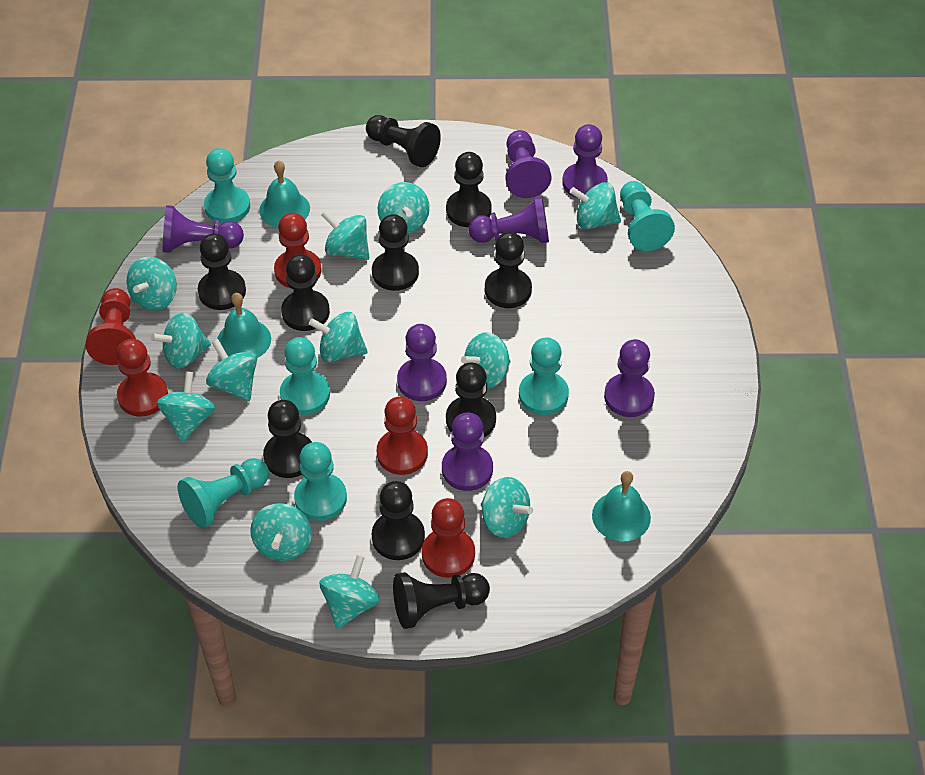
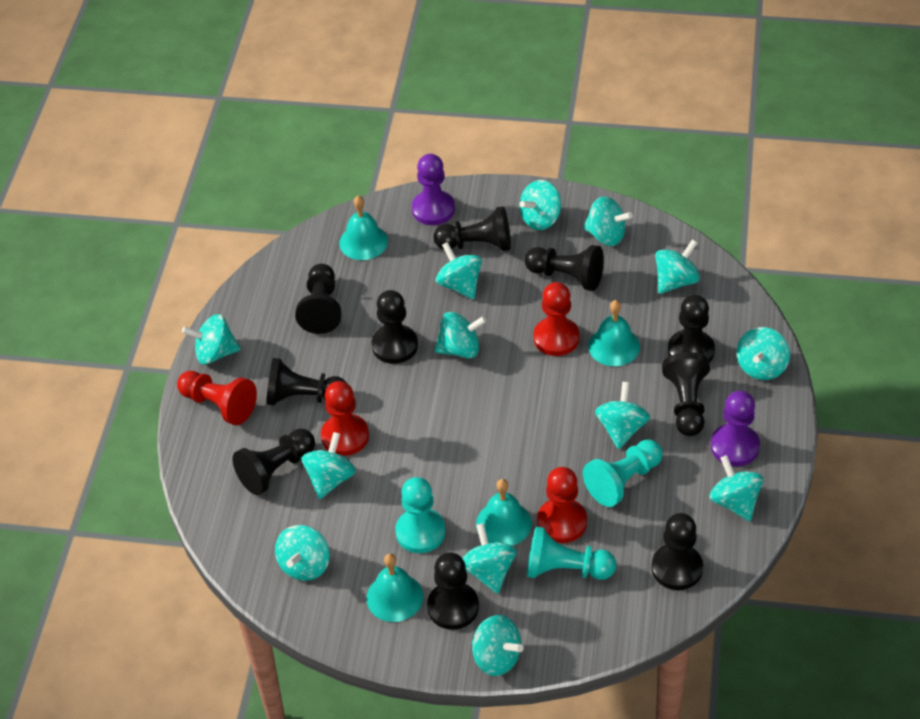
purple pawn: [163,205,244,253] [397,324,447,401] [442,412,493,491] [468,196,549,243] [506,130,551,198] [562,124,608,198] [604,339,655,417] = 7 -> [412,154,455,225] [711,391,760,466] = 2
red pawn: [86,288,136,365] [116,339,168,417] [274,213,322,288] [377,396,428,475] [422,498,475,578] = 5 -> [177,371,257,425] [321,381,369,456] [533,282,580,356] [537,467,587,543] = 4
turquoise bell: [217,293,271,358] [259,160,310,228] [592,471,651,542] = 3 -> [339,196,388,260] [366,553,423,622] [476,479,532,546] [588,300,640,366] = 4
turquoise pawn: [178,458,269,528] [204,148,250,223] [280,337,330,415] [294,442,347,521] [519,337,569,415] [620,181,675,251] = 6 -> [395,477,446,553] [527,526,616,580] [583,439,663,507] = 3
turquoise spinning top: [127,257,177,311] [151,313,211,369] [157,371,215,442] [206,339,257,401] [250,503,312,561] [309,312,368,362] [320,555,380,629] [321,210,369,260] [378,182,430,234] [461,332,510,389] [481,477,533,538] [570,182,621,229] = 12 -> [182,314,241,364] [275,525,330,581] [301,432,356,499] [434,312,487,359] [436,242,482,299] [462,523,517,594] [472,615,523,676] [519,180,561,230] [583,197,633,246] [595,382,650,449] [655,239,700,294] [709,455,763,521] [737,327,790,380] = 13

